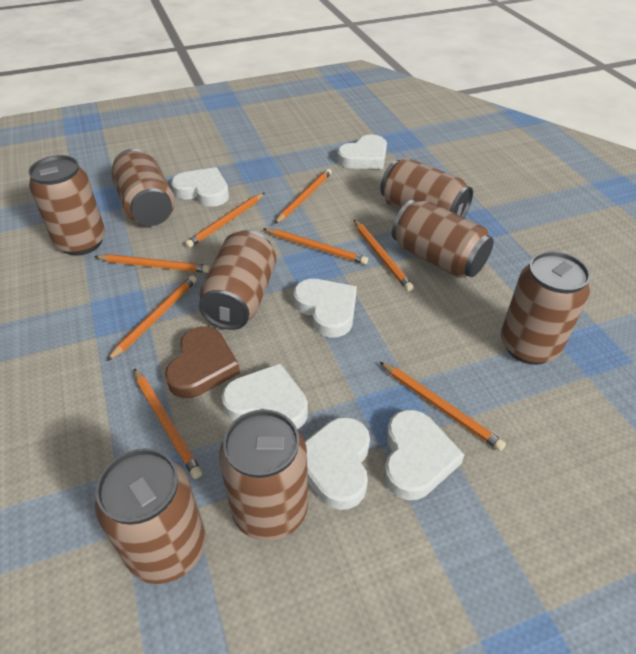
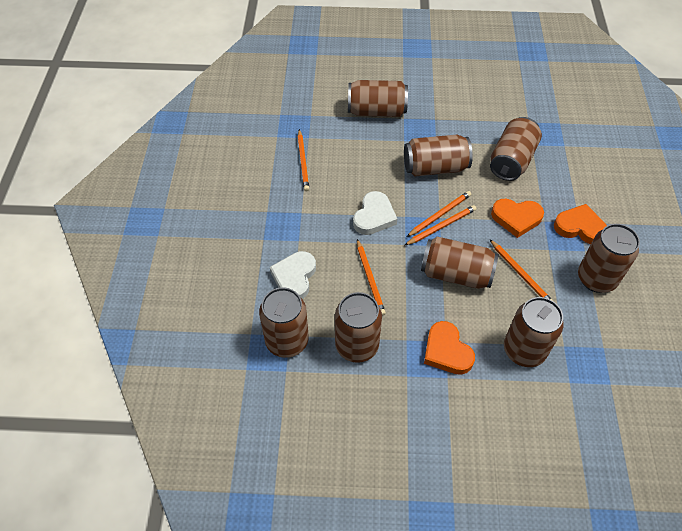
brown heart: [165,326,240,398] = 1 -> none = 0
orange heart: none = 0 -> [424,321,475,375] [491,199,544,238] [554,204,607,244] = 3
orange pencil: [94,254,210,273] [107,275,197,361] [134,368,202,479] [185,193,265,248] [263,228,368,265] [274,169,332,224] [354,220,414,291] [380,362,506,451] = 8 -> [298,129,309,191] [357,239,386,316] [405,205,477,245] [407,191,471,237] [490,240,553,301] = 5
white heart: [171,167,229,207] [222,363,308,430] [293,279,357,337] [305,417,370,510] [337,134,387,169] [384,409,464,500] = 6 -> [270,251,316,299] [353,191,397,235] = 2

